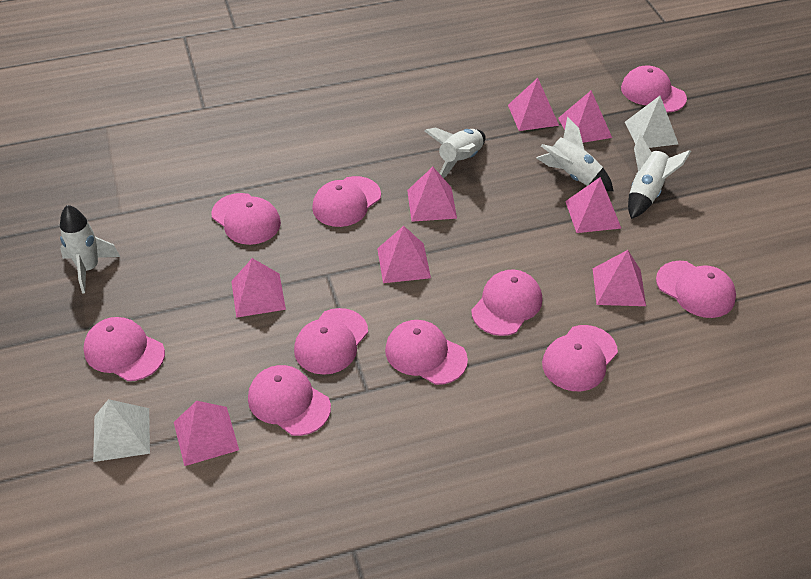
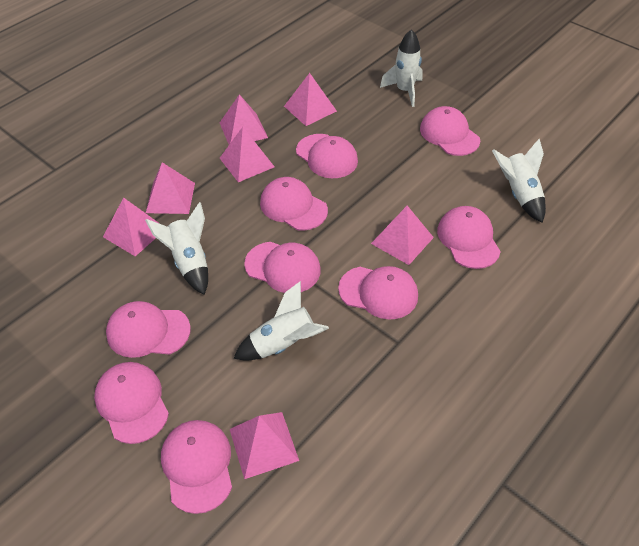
pink cap: [83,317,165,381] [211,193,281,245] [248,365,331,436] [294,308,368,375] [312,176,381,227] [385,320,468,385] [471,269,542,336] [542,325,618,391] [621,65,687,113] [656,261,736,318] = 10 -> [94,362,169,444] [106,301,191,358] [161,420,232,514] [244,242,321,293] [260,177,328,231] [296,134,358,178] [338,266,418,320] [420,106,480,156] [437,206,501,269] = 9
pink pyramid: [174,401,239,466] [231,258,286,318] [377,226,431,283] [407,167,457,222] [508,78,559,131] [558,90,612,143] [565,177,622,233] [593,250,646,306] = 8 -> [103,197,160,256] [146,162,195,214] [220,94,268,144] [220,127,274,182] [230,412,299,479] [284,73,337,126] [371,206,434,265] = 7
white pyramid: [93,399,150,462] [625,96,678,148] = 2 -> none = 0

